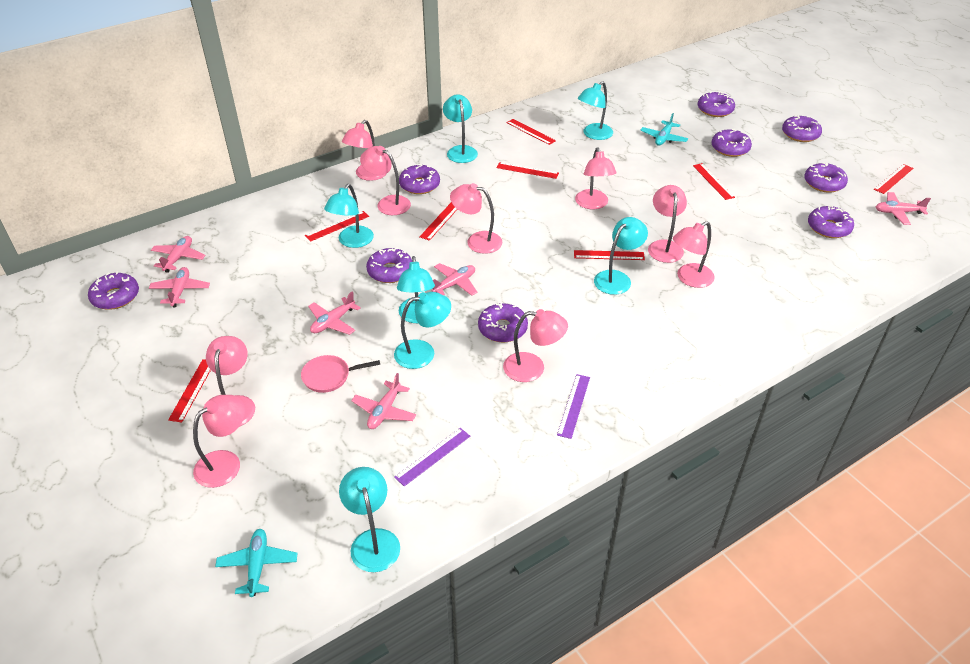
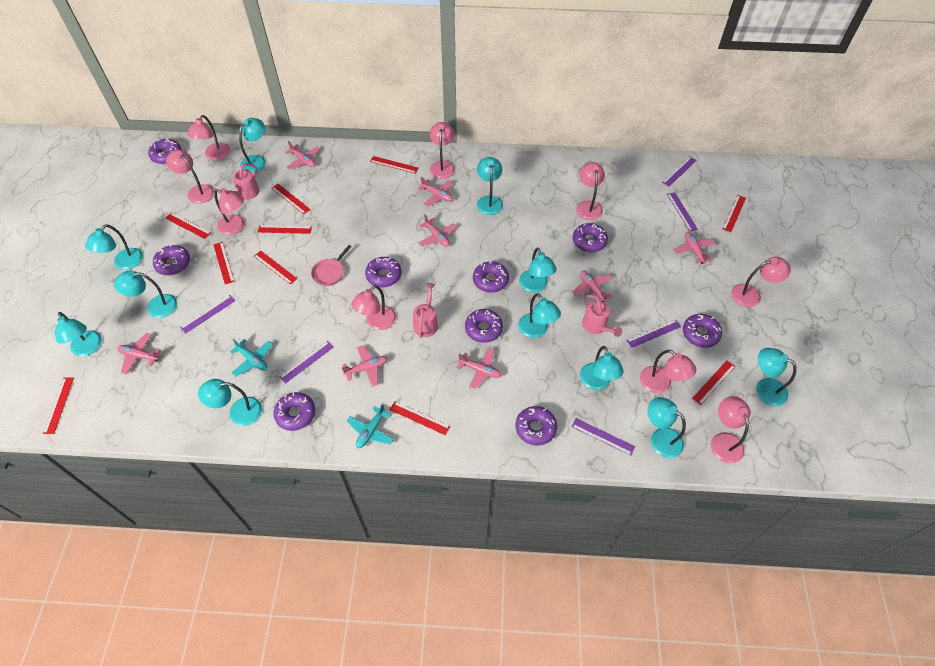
pink plane: [149,267,210,307] [151,236,206,273] [308,291,361,335] [351,373,416,429] [432,263,478,296] [876,192,931,225] = 6 -> [117,333,161,374] [285,141,320,170] [342,345,387,387] [418,177,453,207] [419,214,457,247] [457,348,501,390] [572,271,613,302] [674,232,716,264] = 8
pink watering can: none = 0 -> [220,163,260,200] [413,283,438,338] [582,295,622,337] = 3
purple ruler: [394,428,470,486] [557,374,590,439] = 2 -> [180,295,235,334] [279,341,334,384] [571,418,635,456] [626,319,681,348] [662,156,697,187] [667,192,698,231] = 6
red ruler: [168,359,211,422] [305,211,369,242] [420,202,458,241] [497,162,559,179] [506,119,556,145] [574,250,645,260] [693,163,735,200] [874,164,913,194] = 8 -> [43,378,74,434] [165,212,211,239] [214,242,234,284] [254,251,297,285] [258,225,312,234] [271,184,311,214] [370,156,418,174] [390,401,450,435] [692,361,736,405] [723,195,746,232] = 10
turquoise lamp: [324,184,374,248] [339,467,400,572] [394,292,451,369] [397,256,435,323] [443,94,478,163] [578,81,613,140] [594,217,648,295] = 7 -> [55,312,102,356] [85,224,143,270] [114,271,177,318] [198,379,262,426] [239,118,266,173] [477,157,503,215] [518,293,561,338] [519,247,557,293] [580,346,624,390] [648,397,686,458] [756,348,797,406] = 11

